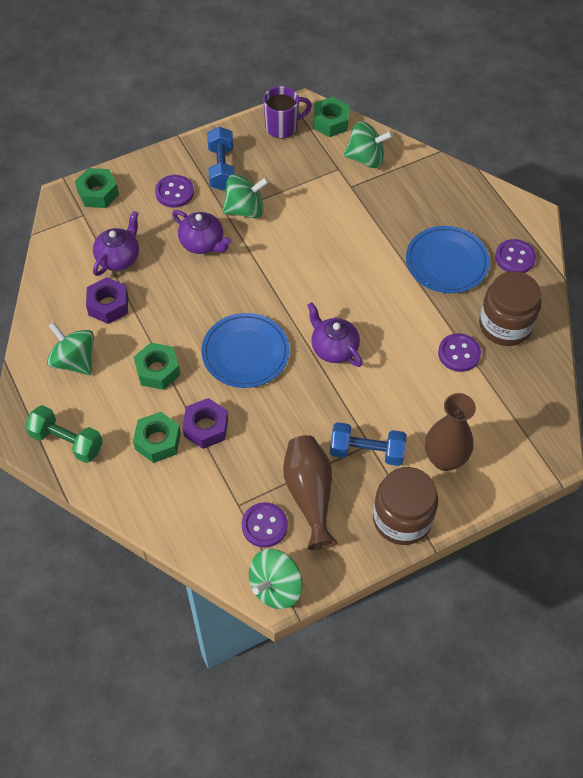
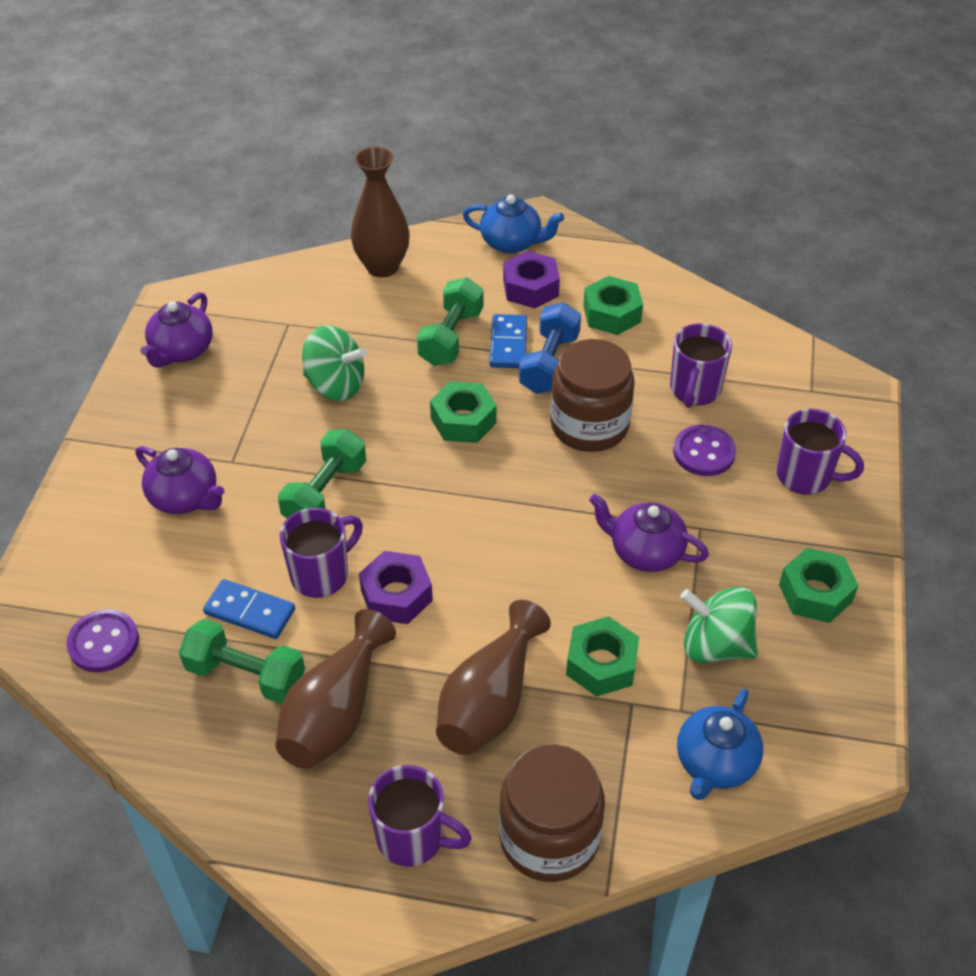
blue domino: none = 0 -> [203,579,295,639] [490,314,527,368] = 2
blue dumbbell: [207,127,235,191] [330,422,407,466] = 2 -> [519,302,581,394] = 1
blue plate: [201,313,290,388] [406,226,490,293] = 2 -> none = 0
blue teapot: none = 0 -> [463,195,564,254] [677,689,763,800] = 2
brown vase: [283,435,338,550] [425,393,476,471] = 2 -> [275,609,396,769] [351,147,409,278] [436,600,551,755] = 3
green dumbbell: [25,405,103,463] = 1 -> [179,619,305,704] [278,429,366,518] [417,277,484,366] = 3
green spinning top: [47,322,94,375] [222,174,269,218] [249,549,303,609] [344,121,393,168] = 4 -> [302,325,367,401] [680,587,758,663] = 2
purple button: [155,175,194,208] [242,502,288,548] [438,333,481,372] [495,239,536,273] = 4 -> [66,609,139,672] [673,425,736,476] = 2
purple mug: [263,86,312,139] = 1 -> [280,508,363,598] [368,765,472,867] [670,323,732,408] [777,409,864,495] = 4

